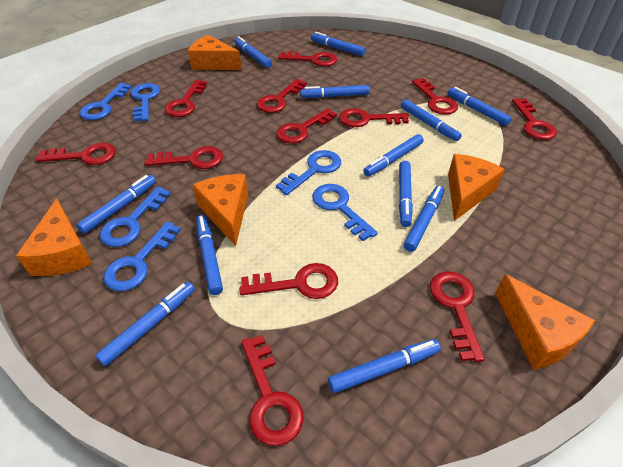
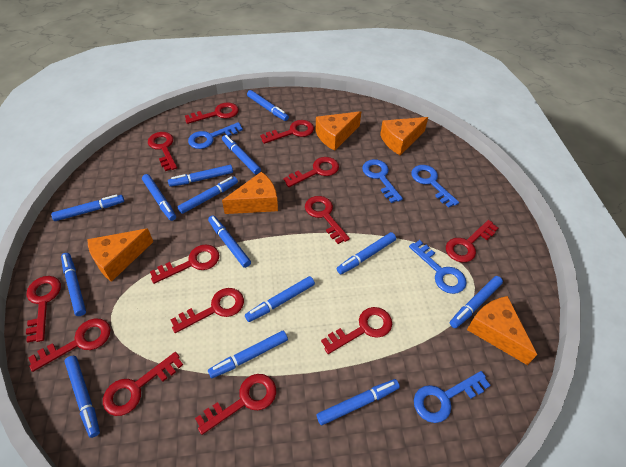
blue key: [80,83,132,120] [100,186,171,247] [104,221,181,291] [131,83,160,121] [276,150,341,195] [312,184,378,241] = 6 -> [188,122,243,149] [362,159,403,203] [409,240,467,294] [411,165,459,208] [414,371,491,423] = 5
blue marker: [77,175,156,234] [95,282,195,366] [196,215,223,295] [234,36,272,68] [300,85,370,98] [311,32,365,56] [328,339,441,393] [363,134,424,176] [399,161,413,227] [401,100,462,141] [404,186,444,252] [447,87,512,126] = 12 -> [51,194,124,221] [61,253,86,316] [64,356,100,438] [142,174,176,221] [168,165,233,187] [178,176,238,214] [208,215,251,268] [208,331,288,378] [222,135,261,175] [245,276,315,322] [247,90,289,121] [317,379,400,425] [337,232,396,274] [450,276,503,328] = 14
red key: [35,143,116,165] [145,146,223,169] [165,80,207,117] [239,263,338,299] [241,335,304,446] [257,79,307,113] [276,108,337,144] [278,51,337,67] [339,108,409,127] [412,78,458,115] [430,271,485,362] [512,98,557,140] = 12 -> [26,276,61,343] [28,318,111,372] [103,352,183,416] [148,132,177,171] [150,244,219,284] [171,288,244,333] [185,102,239,124] [195,374,276,435] [260,120,314,144] [283,157,339,187] [305,196,350,244] [321,307,392,354] [446,220,498,262] = 13

